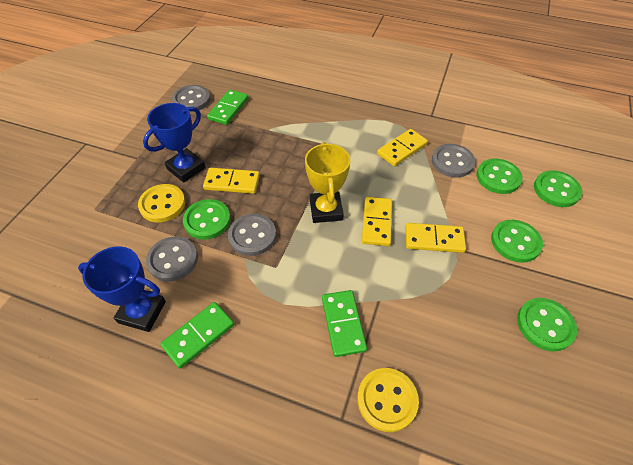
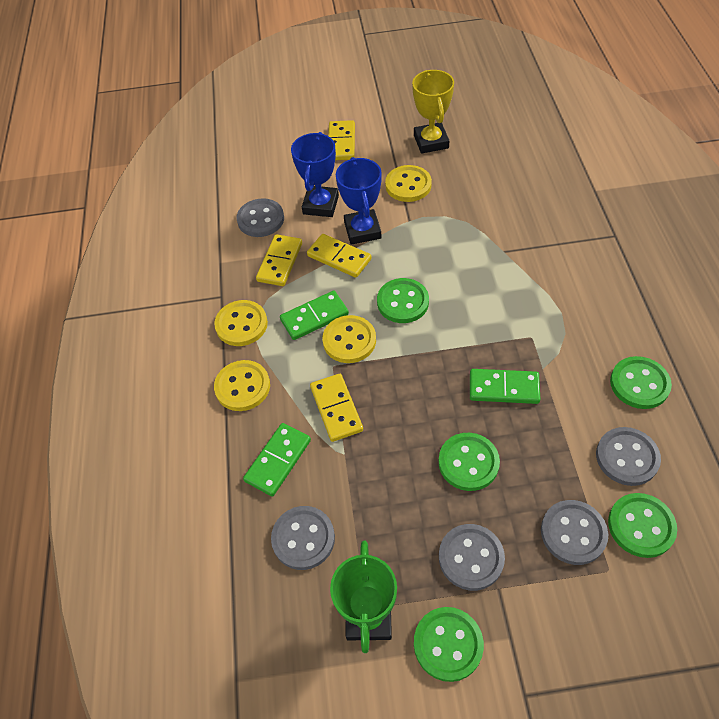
green trophy: none = 0 -> [330,541,397,653] = 1
grey button: [146,236,198,282] [172,85,210,112] [228,214,276,256] [432,144,475,178] = 4 -> [237,198,284,237] [271,506,335,570] [439,524,505,591] [541,500,608,565] [596,427,661,486] = 5
yellow button: [138,184,186,222] [357,368,419,432] = 2 -> [214,300,268,346] [214,360,270,411] [322,315,376,363] [385,165,432,202] = 4

